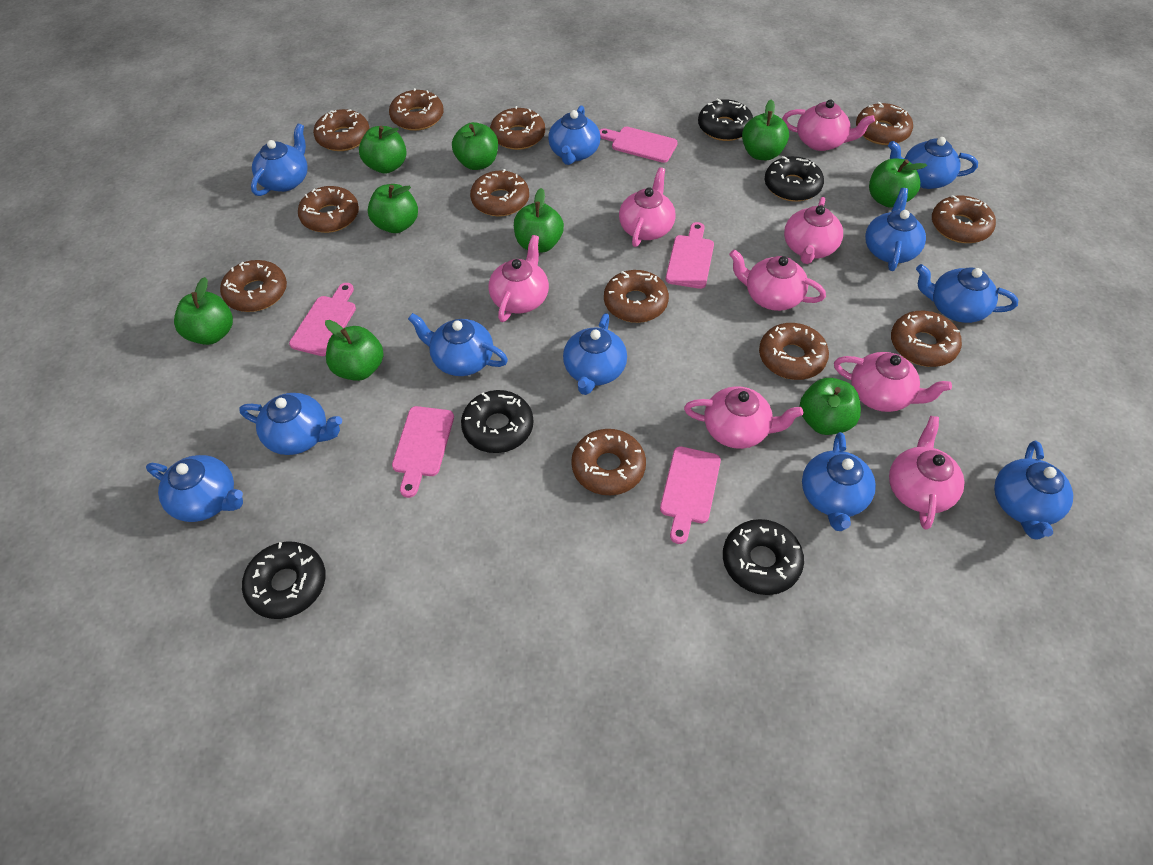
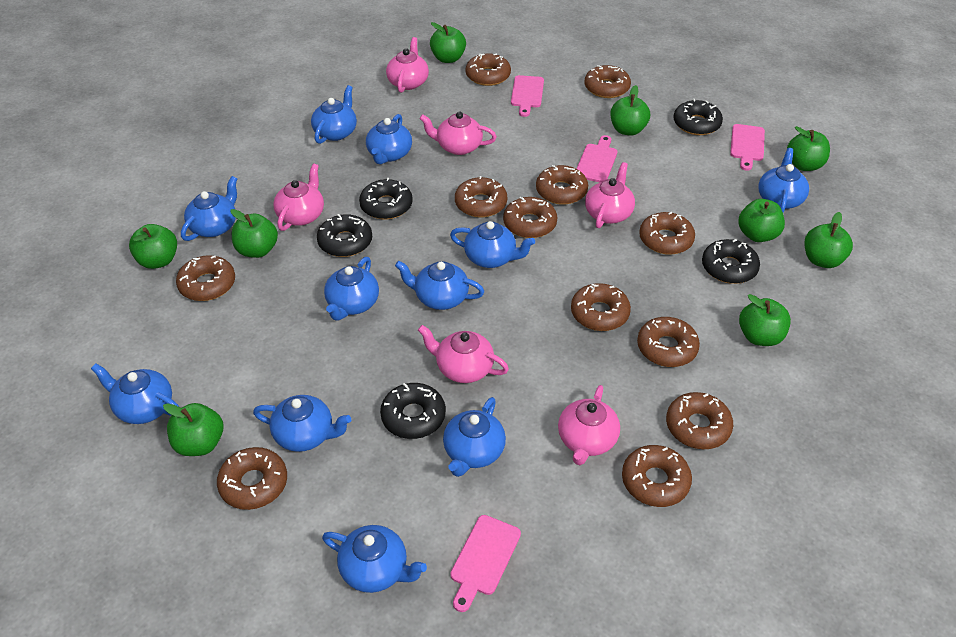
pink cutting board: [289,283,356,356] [392,406,454,498] [599,127,678,163] [660,446,721,544] [666,222,714,289] = 5 -> [450,515,521,612] [511,75,544,117] [576,135,617,182] [730,124,765,171] = 4
pink teapot: [488,235,549,322] [619,167,676,247] [684,386,803,449] [729,249,826,311] [782,100,875,151] [784,197,843,264] [834,352,952,412] [889,416,965,530] = 8 -> [273,164,324,231] [386,37,429,93] [418,325,509,383] [419,111,497,155] [558,385,620,465] [585,162,635,228] = 6

